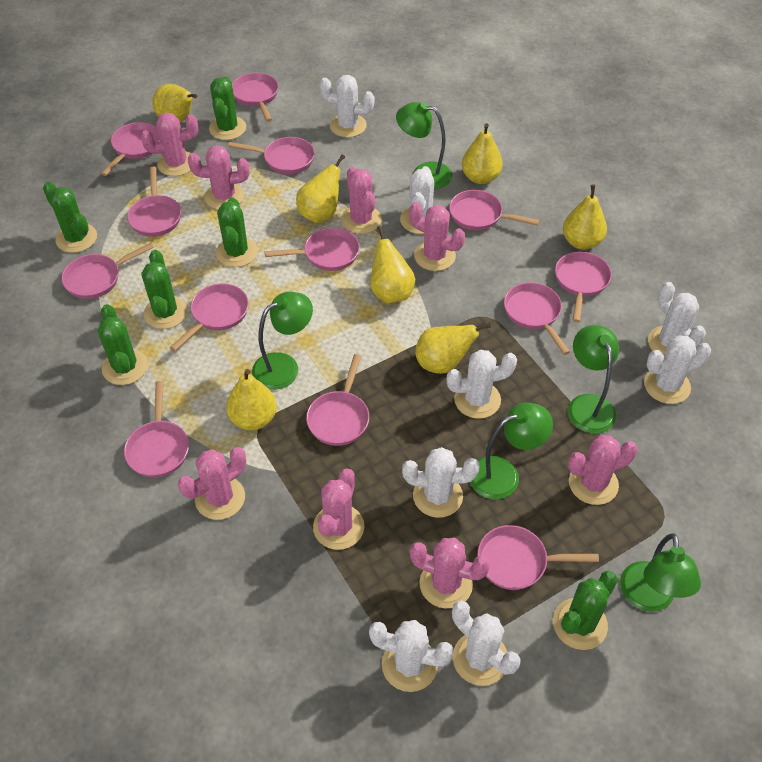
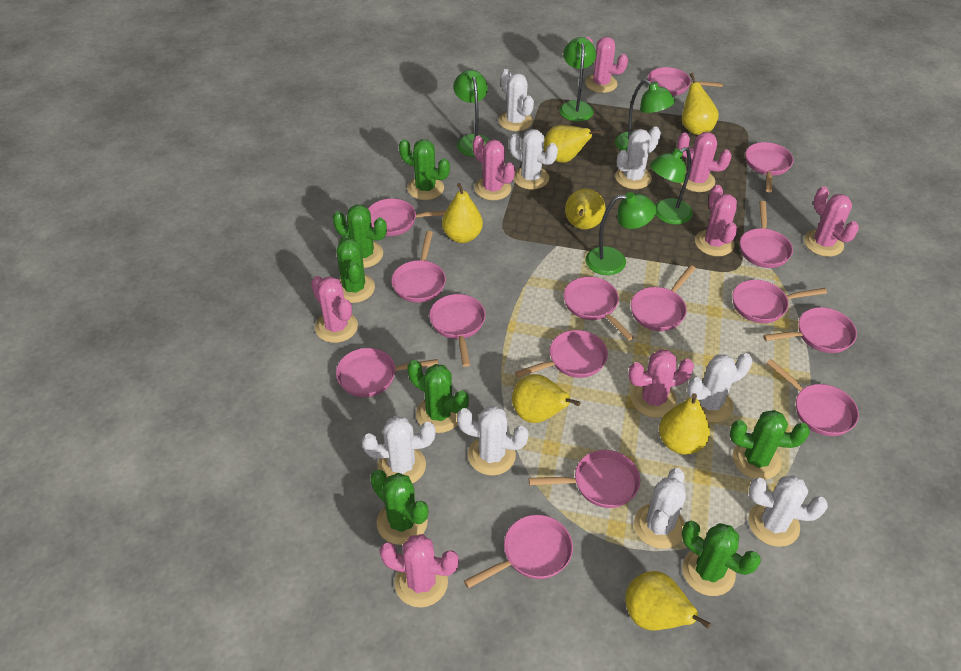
green cactus: [43,181,97,253] [98,304,148,385] [142,250,188,329] [209,77,246,140] [216,198,258,267] [553,571,618,650] = 6 -> [333,205,387,268] [336,235,375,303] [370,470,428,545] [399,139,450,200] [407,360,469,433] [682,521,761,596] [730,410,810,480] = 7
pink pan: [61,243,154,299] [101,122,160,176] [124,381,189,478] [127,167,181,237] [170,283,249,351] [228,137,315,174] [232,73,279,122] [265,228,360,271] [306,354,369,446] [449,190,540,231] [477,525,599,590] [504,282,570,355] [555,252,612,323] = 13 -> [336,348,438,397] [368,198,446,236] [391,231,446,303] [429,294,486,367] [464,515,573,588] [515,330,608,378] [529,450,640,508] [564,277,634,341] [631,265,696,331] [648,67,723,96] [732,280,827,323] [740,201,793,268] [745,142,794,192] [763,307,857,353] [767,359,859,436] = 15

